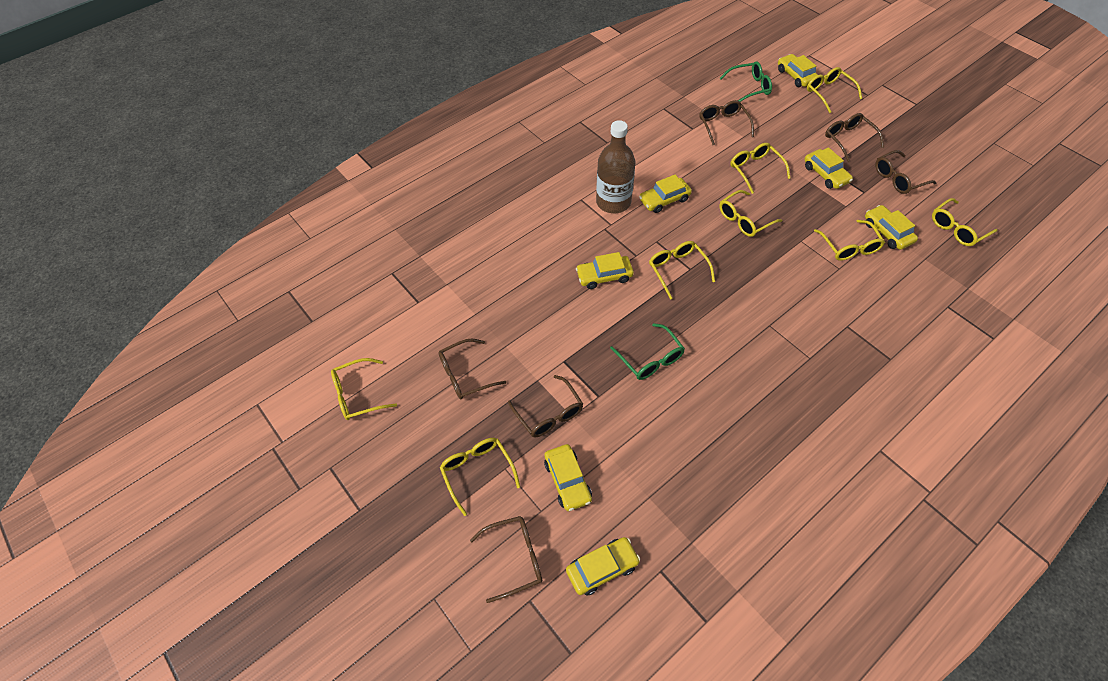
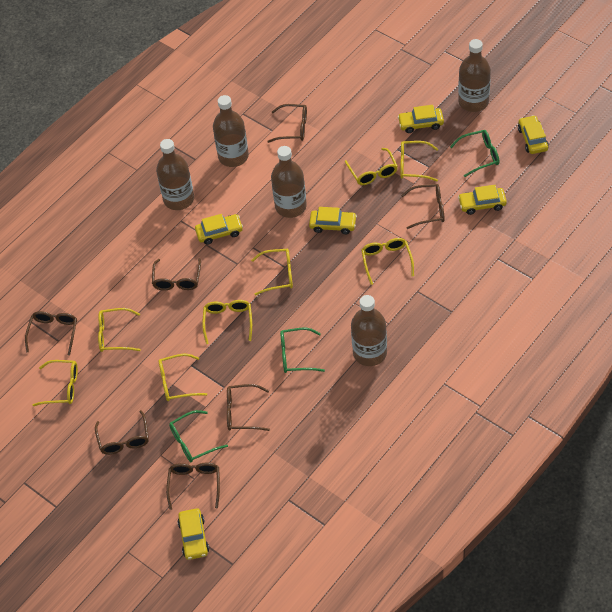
brown bottle: [596,120,635,213] = 1 -> [156,139,194,210] [213,95,249,167] [271,146,307,218] [351,295,387,366] [458,39,491,112] = 5
brown glasses: [438,339,506,399] [470,516,542,603] [508,375,583,438] [699,100,754,145] [825,113,884,162] [875,150,937,194] = 6 -> [25,311,77,356] [95,410,149,455] [152,258,201,291] [166,463,220,510] [227,384,270,431] [267,104,307,143] [401,184,445,229] = 7
green glasses: [610,323,685,380] [719,61,772,102] = 2 -> [169,410,228,462] [280,328,325,373] [450,130,499,177] = 3
yellow car: [544,444,592,511] [566,537,640,596] [576,252,634,289] [639,175,692,213] [778,54,818,87] [804,147,853,189] [865,205,918,250] = 7 -> [177,508,209,560] [195,214,243,245] [309,207,357,234] [398,105,444,133] [458,185,507,215] [518,115,549,154] = 6

